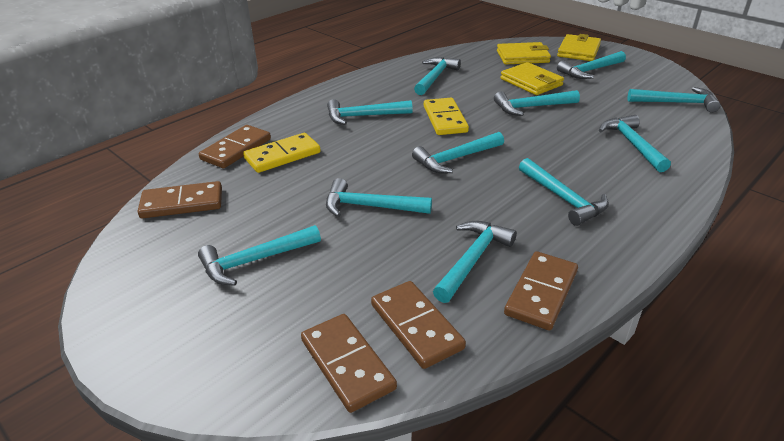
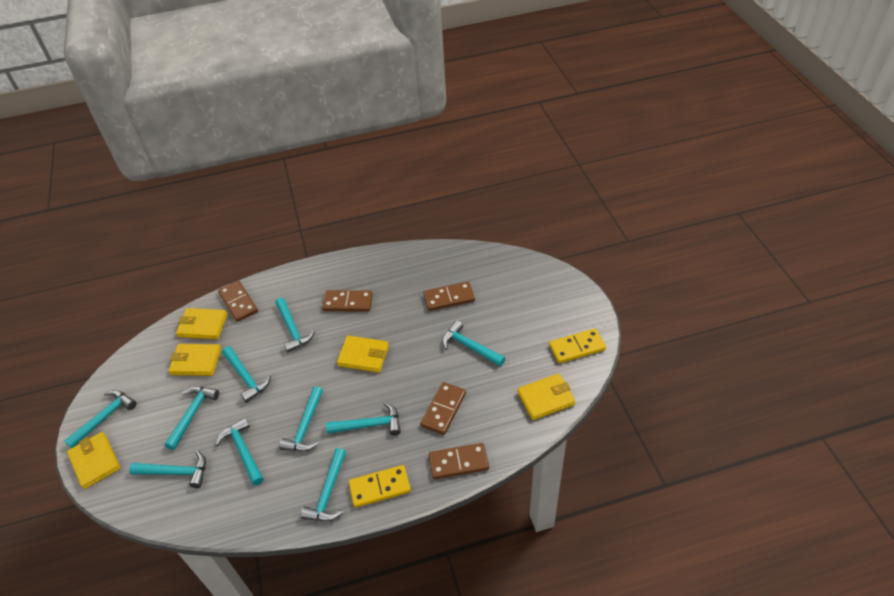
turquoise hammer: [198,225,321,286] [326,178,432,217] [327,99,413,125] [412,132,504,174] [414,57,461,95] [433,221,517,303] [494,90,580,116] [519,158,609,226] [557,51,626,79] [599,115,671,172] [628,87,720,112] = 11 -> [64,390,136,448] [129,451,206,488] [165,386,219,450] [215,418,264,486] [222,346,271,403] [275,298,315,352] [279,386,323,451] [301,448,346,522] [326,402,401,435] [442,320,505,366] = 10
yellow wallet: [497,42,551,64] [500,62,564,95] [557,34,601,61] = 3 -> [67,432,121,489] [168,344,221,376] [176,308,228,339] [337,335,389,373] [518,374,575,420] = 5

